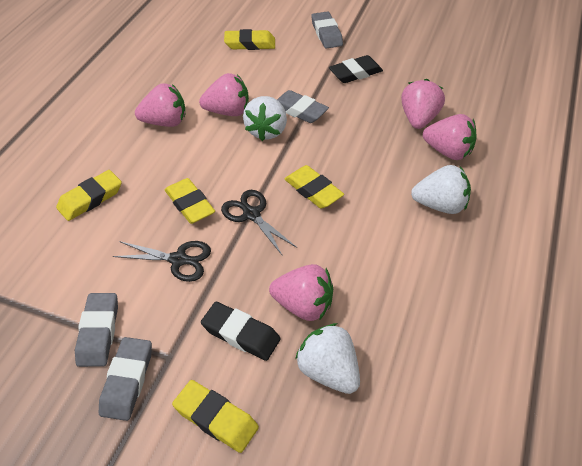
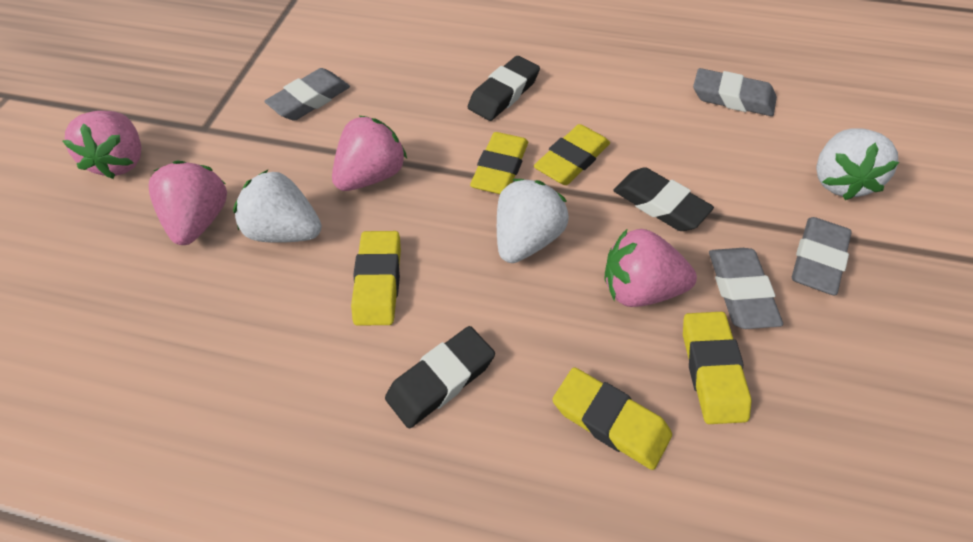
black eraser: [201,302,281,361] [329,55,383,83] = 2 -> [385,326,495,428] [468,56,540,121] [613,167,714,231] = 3
black scissors: [113,241,211,282] [221,190,297,256] = 2 -> none = 0
pink strawberry: [135,83,185,127] [199,73,249,116] [269,264,333,321] [401,79,445,129] [423,114,477,160] = 5 -> [63,111,141,179] [149,161,227,245] [332,115,407,191] [604,228,697,307] = 4

